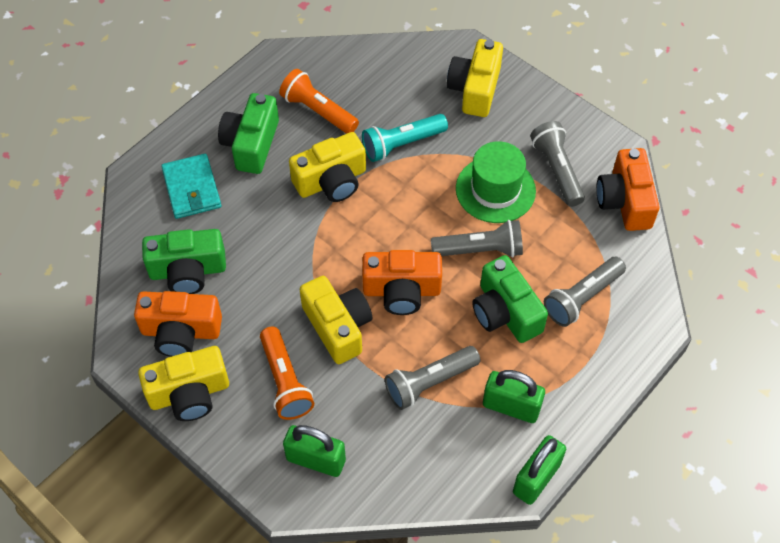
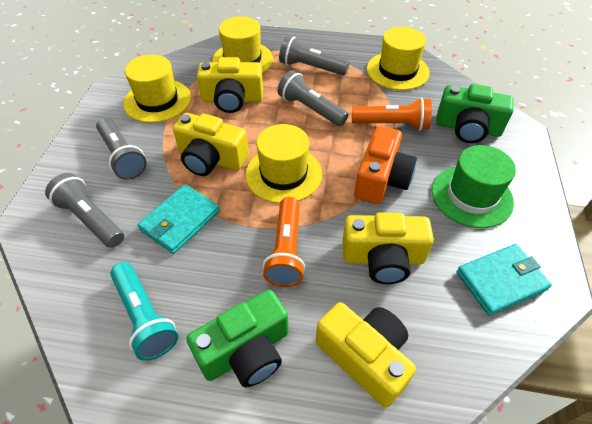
green camera: [142,229,226,294] [218,93,279,174] [472,255,548,343] = 3 -> [186,290,288,387] [436,84,514,143] = 2
green padlock: [283,425,346,477] [483,370,545,423] [513,435,566,505] = 3 -> none = 0
orange camera: [134,291,222,357] [362,250,442,315] [596,148,660,231] = 3 -> [354,126,417,204] = 1
turquoise wallet: [161,154,221,219] = 1 -> [137,184,220,254] [457,244,552,316] = 2
yellow hat: none = 0 -> [123,55,191,123] [212,16,273,73] [245,124,322,204] [367,27,430,90] = 4

